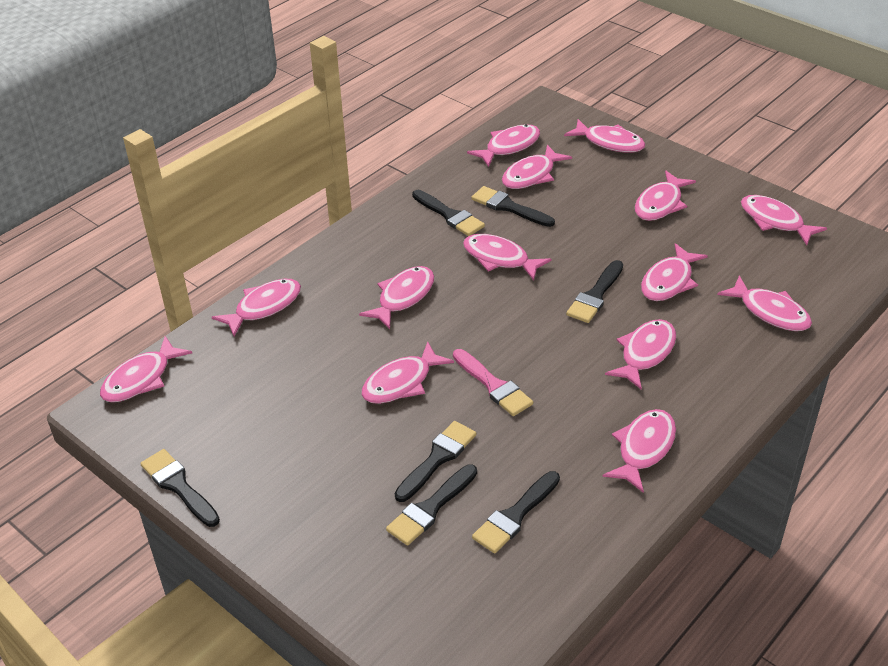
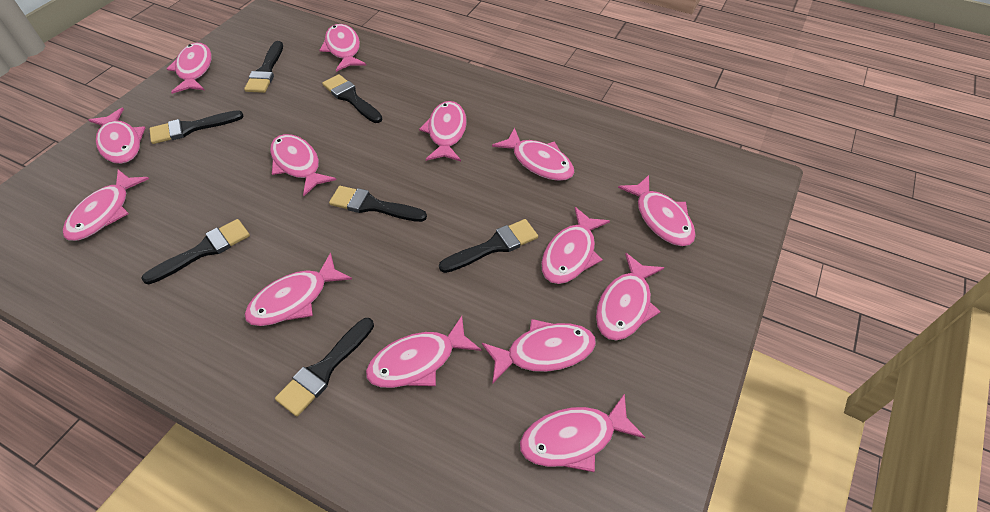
pink brush: [453,349,533,416] = 1 -> none = 0

